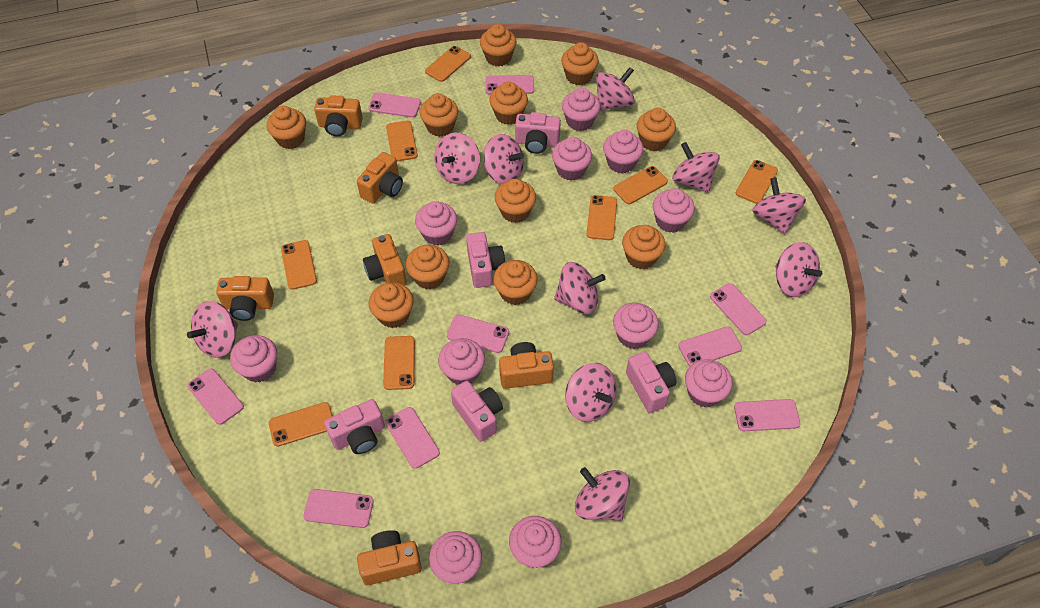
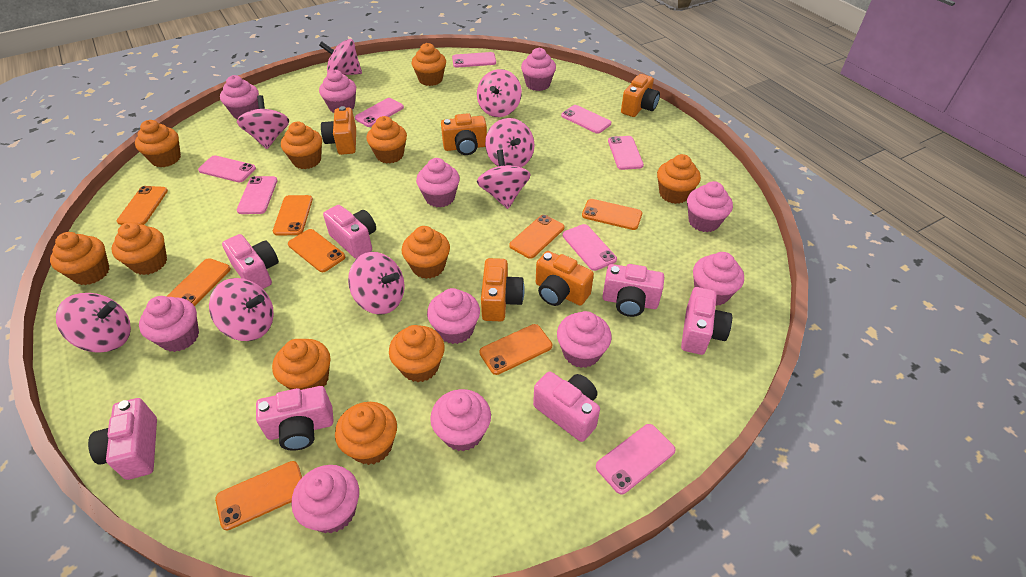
orange camera: [216,276,274,321] [314,95,363,136] [357,152,403,203] [357,530,422,585] [363,234,407,286] [499,342,554,389] = 6 -> [321,106,356,155] [441,113,487,155] [481,258,525,321] [536,251,594,306] [621,74,660,117] = 5
pink camera: [324,399,385,454] [451,381,503,442] [466,232,505,288] [515,112,561,154] [626,352,676,413] = 5 -> [88,398,157,480] [222,234,279,289] [256,386,334,451] [323,205,376,259] [533,371,600,442] [602,264,664,317] [681,287,732,355] = 7
pink phone: [187,368,244,425] [304,489,374,528] [368,93,421,118] [385,407,440,469] [447,315,509,353] [485,75,534,95] [678,326,742,366] [710,283,767,335] [734,399,800,431] = 9 -> [198,155,256,183] [237,176,277,214] [355,98,404,127] [452,52,496,67] [561,105,611,134] [563,224,617,271] [596,424,676,494] [608,136,644,170] = 8
pink spinning top: [187,301,238,358] [434,133,480,184] [483,134,524,184] [554,262,606,314] [565,363,617,422] [575,467,630,521] [596,67,635,111] [672,142,720,193] [752,177,806,234] [775,242,822,297] = 10 -> [56,293,131,353] [209,278,274,341] [237,95,289,149] [319,39,362,75] [348,252,405,314] [477,69,522,117] [477,150,531,209] [485,118,535,168] = 8

